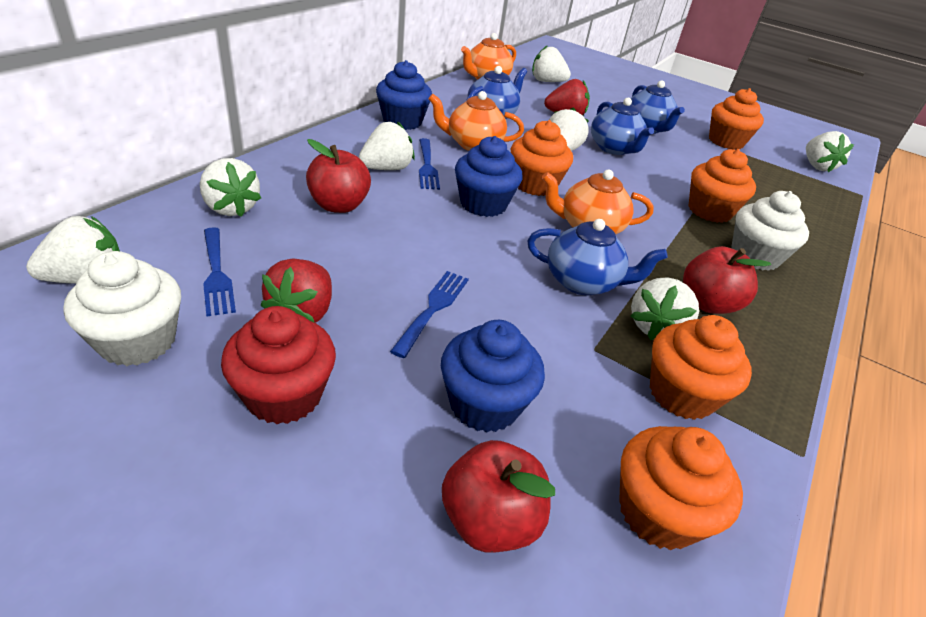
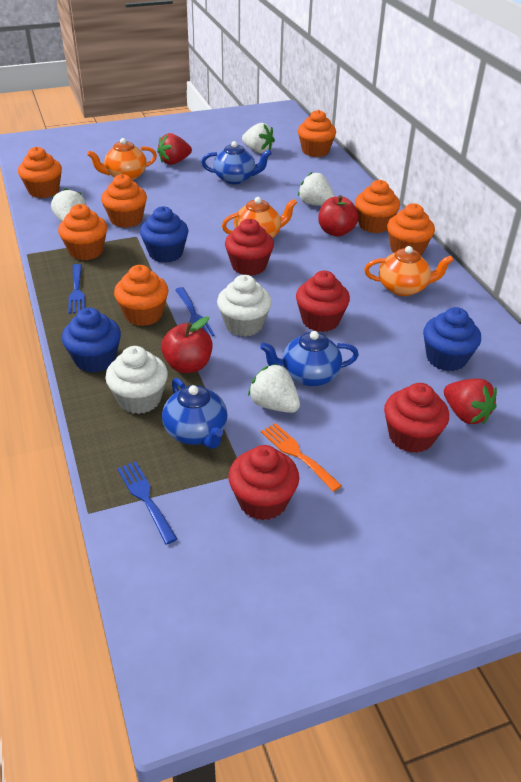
blue teapot: [466,66,527,119] [527,219,668,296] [591,98,654,155] [631,80,685,134] = 4 -> [162,378,228,449] [201,141,272,184] [260,331,359,387] = 3
orange cupcake: [511,120,573,196] [619,426,743,550] [650,315,752,420] [688,149,756,223] [709,88,764,149] = 5 -> [18,147,62,198] [58,204,107,260] [101,174,147,228] [114,265,169,326] [298,110,336,157] [355,180,400,233] [387,203,435,255] = 7
orange fork: none = 0 -> [261,423,342,492] = 1
red apple: [306,139,371,213] [442,440,555,552] [683,246,771,314] = 3 -> [161,317,213,373] [318,195,359,237] = 2
red cupcake: [221,306,336,424] = 1 -> [225,219,274,276] [228,445,299,520] [296,271,350,332] [384,383,449,453] = 4
white strawberry: [26,216,120,284] [200,158,261,217] [359,121,415,170] [532,45,571,82] [549,107,589,151] [631,277,699,340] [806,131,854,172] = 7 -> [51,188,86,222] [242,123,275,154] [248,364,300,413] [298,172,335,206] = 4

